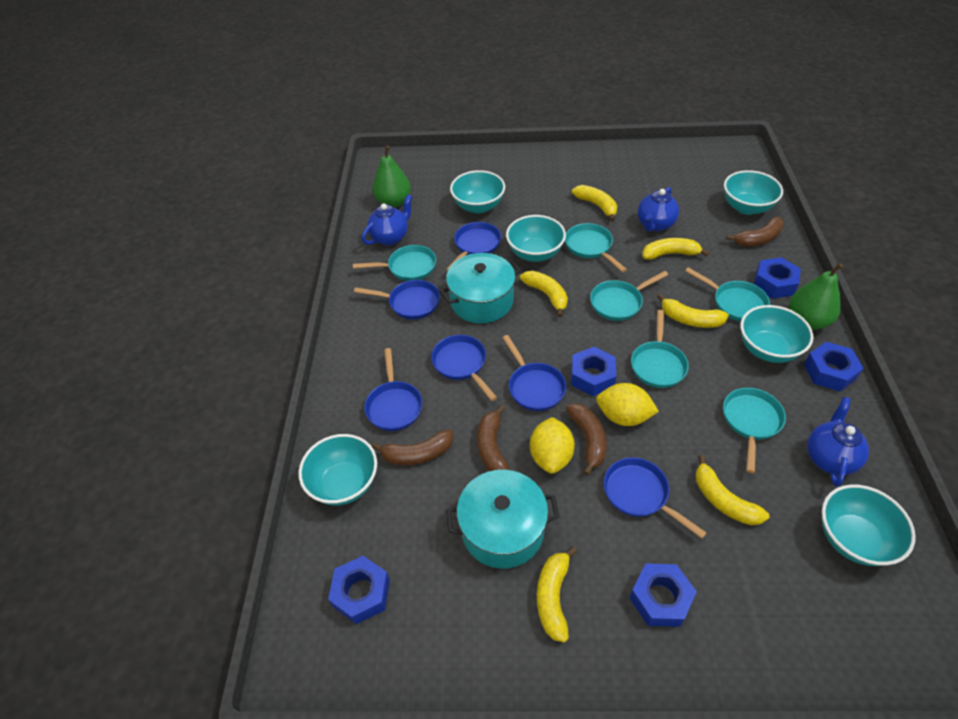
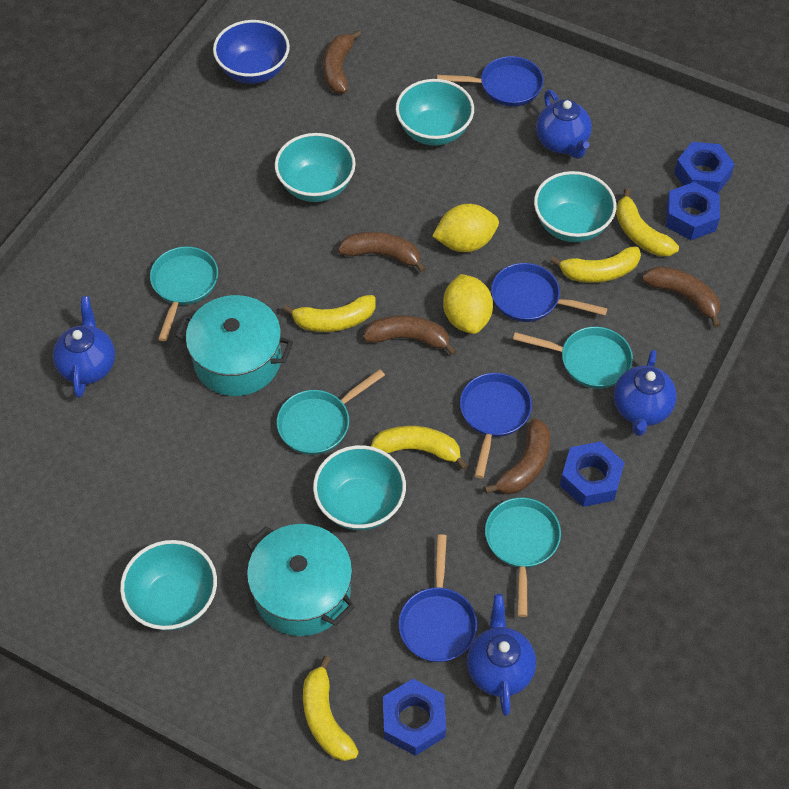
blue bowl: none = 0 -> [213,20,290,84] = 1
blue nut: [328,556,390,624] [571,347,616,396] [629,564,697,627] [754,257,801,299] [804,342,864,392] = 5 -> [383,679,446,756] [560,441,625,507] [666,182,720,240] [674,142,735,194] = 4
blue pan: [354,280,440,320] [364,348,422,431] [431,335,497,401] [446,222,501,271] [502,335,566,411] [604,457,707,539] = 6 -> [399,534,477,662] [437,56,544,107] [460,373,532,478] [491,263,608,322] = 4
blue teapot: [362,194,412,246] [637,187,679,231] [807,397,869,487] = 3 -> [53,296,115,398] [467,594,536,716] [536,90,592,159] [614,350,677,436] = 4
brown banana: [372,430,453,465] [477,405,510,471] [566,403,606,476] [726,217,784,246] = 4 -> [323,30,361,93] [338,232,426,273] [363,315,457,355] [484,418,550,494] [642,266,721,328] = 5
green pear: [372,146,411,208] [789,263,843,330] = 2 -> none = 0
turquoise bowl: [298,434,377,506] [450,170,505,213] [506,215,566,262] [724,170,783,215] [740,305,814,363] [822,484,916,566] = 6 -> [120,540,217,631] [275,133,356,202] [313,445,406,530] [396,79,474,146] [534,171,616,242] = 5
turquoise pan: [353,245,436,281] [565,223,627,272] [590,271,668,321] [631,310,689,388] [685,267,770,321] [723,388,786,473] = 6 -> [150,246,218,341] [277,369,385,455] [485,498,561,617] [513,327,633,389] = 4
yellow banana: [520,271,568,317] [537,546,577,643] [572,185,617,221] [642,238,709,260] [657,294,729,328] [696,455,770,525] = 6 -> [283,295,375,332] [303,656,359,761] [371,426,468,470] [550,246,641,283] [616,188,679,257] = 5

